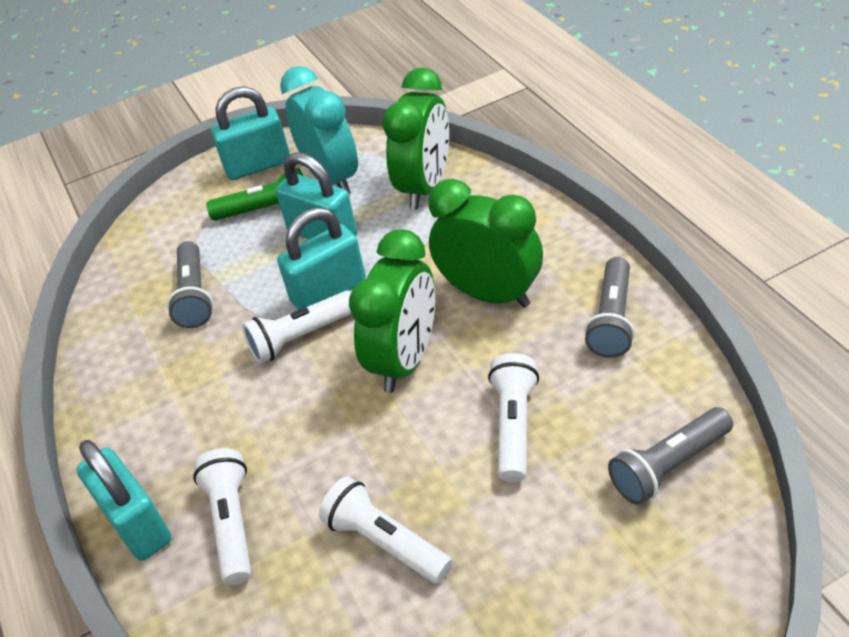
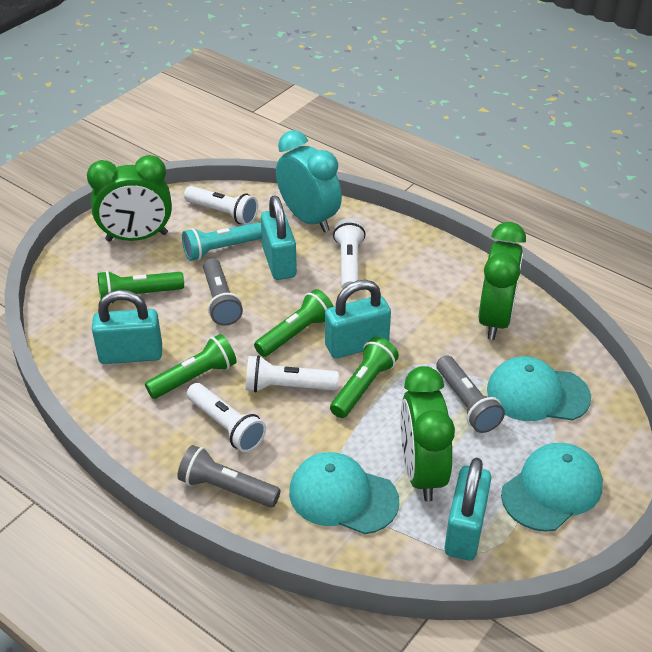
green flashlight: [206,168,303,221] = 1 -> [98,271,184,305] [145,334,237,399] [254,289,334,357] [330,337,399,418] = 4
turquoise cap: none = 0 -> [289,452,399,534] [487,356,591,421] [501,443,603,532] = 3
turquoise flashlight: none = 0 -> [182,222,262,261] = 1

